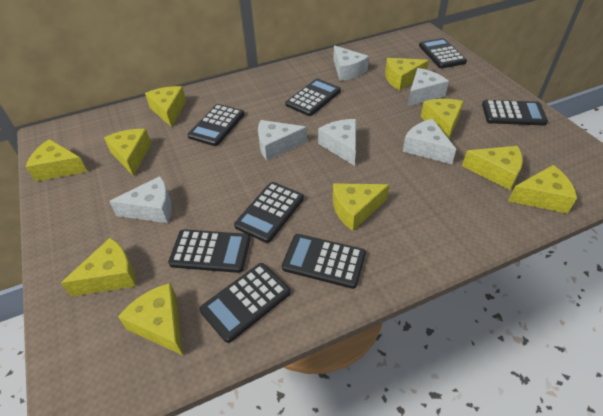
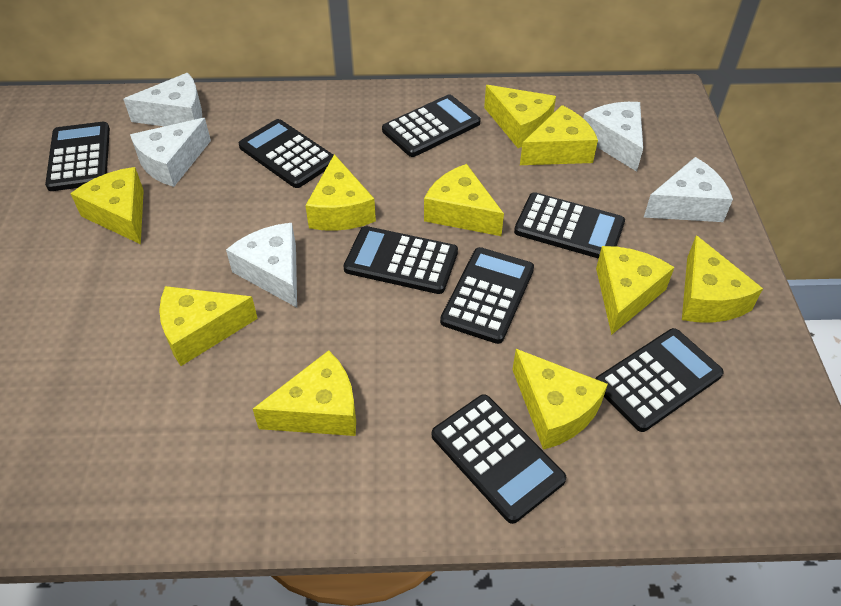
white cheese: [109,176,172,223] [258,120,307,160] [318,119,356,166] [333,45,369,81] [403,119,456,164] [408,68,449,106] = 6 -> [123,73,202,126] [130,118,211,187] [226,223,297,308] [583,102,643,172] [644,157,733,222] = 5

